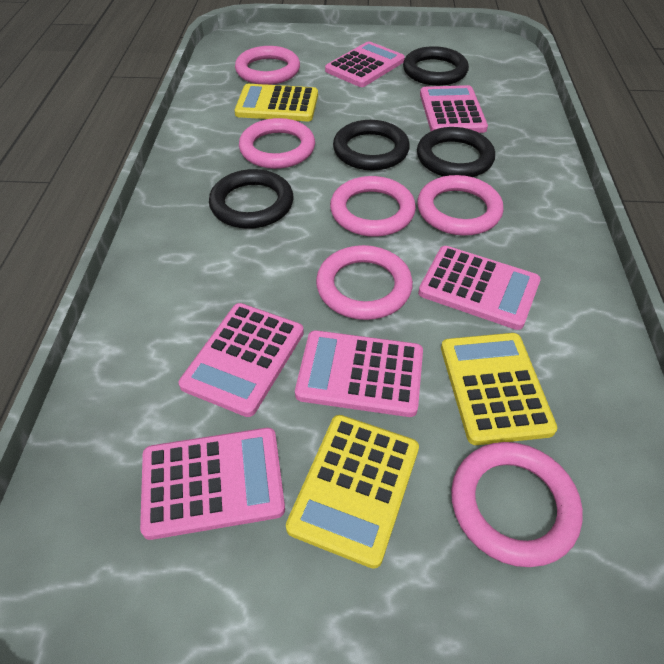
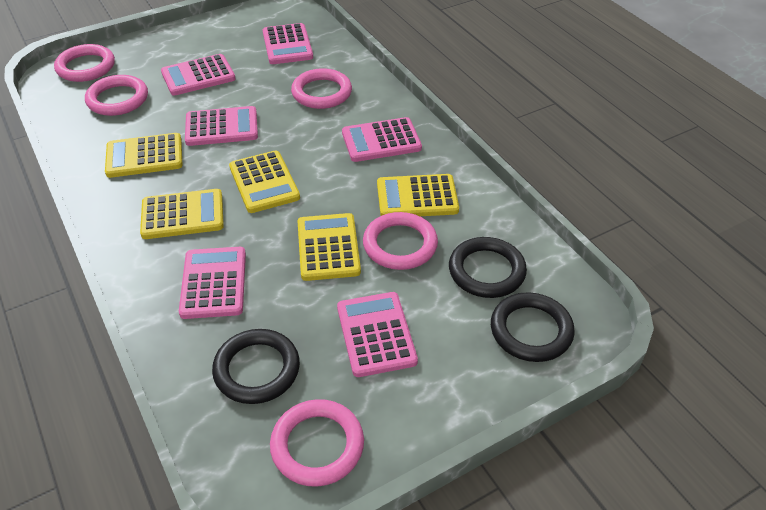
black ring: [209,169,293,229] [333,120,410,170] [403,46,469,86] [417,127,495,177] = 4 -> [212,329,300,404] [449,237,527,298] [491,292,575,362] = 3
pink ring: [235,46,300,85] [239,118,315,169] [316,245,413,320] [330,176,416,237] [417,175,504,236] [451,442,583,567] = 6 -> [54,44,115,82] [85,75,148,116] [270,399,364,487] [291,68,352,109] [363,212,438,270] = 5
yellow calculator: [234,84,318,121] [286,415,419,569] [441,333,557,445] = 3 -> [105,133,182,178] [140,189,224,239] [229,151,300,213] [298,213,361,281] [377,174,459,216] = 5

